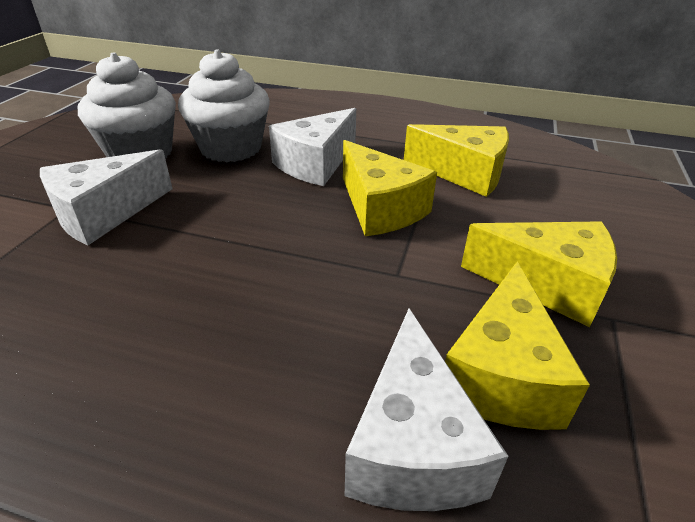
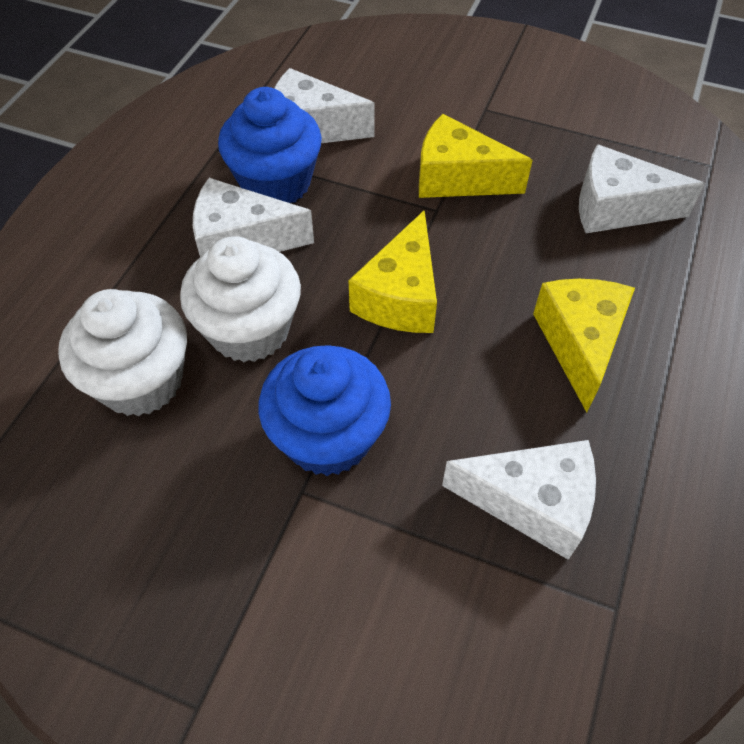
blue cupcake: none = 0 -> [218,87,322,203] [259,345,391,476] = 2
white cheese: [40,149,172,245] [269,108,356,186] [345,309,508,511] = 3 -> [193,178,314,257] [274,68,375,143] [442,440,596,560] [579,144,705,233] = 4
yellow cheese: [343,140,437,236] [404,124,509,197] [445,262,590,430] [461,221,617,327] = 4 -> [348,210,437,333] [419,114,533,198] [533,279,635,412] = 3

